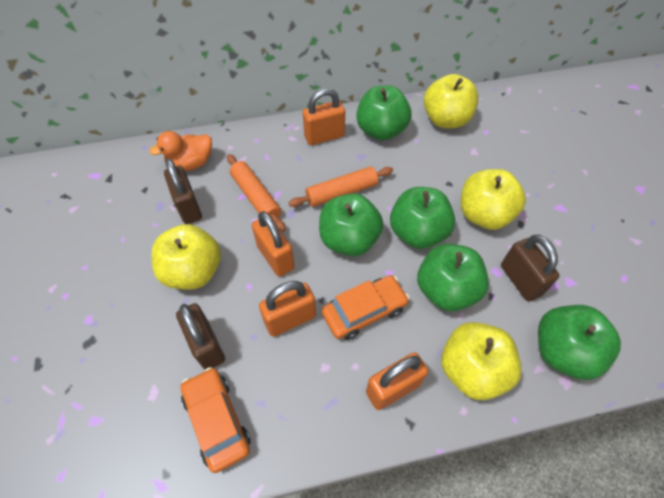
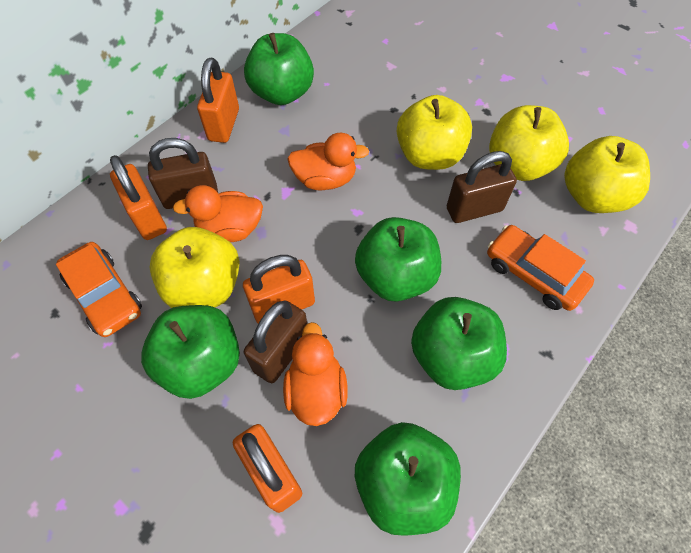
orange duck: [149,131,212,171] = 1 -> [173,185,263,242] [283,322,348,426] [287,133,370,190] = 3
orange rolling pin: [227,154,286,232] [289,166,393,207] = 2 -> none = 0

